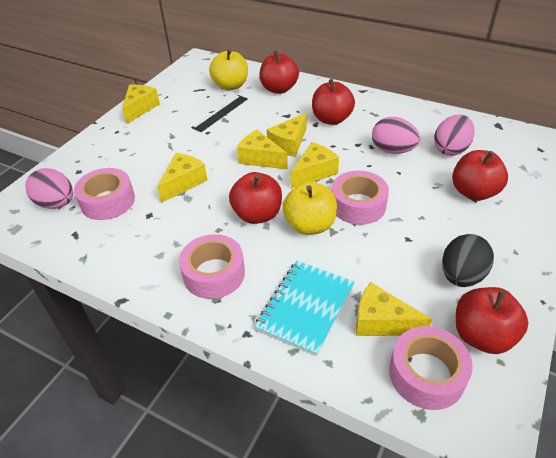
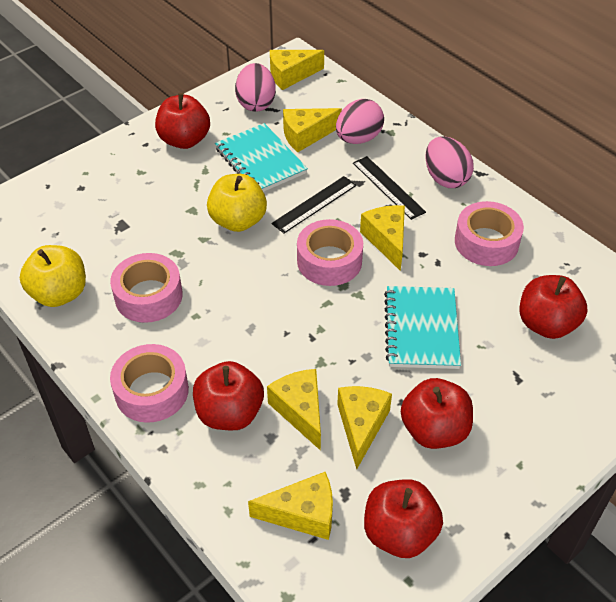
black egg: [442,234,494,287] = 1 -> none = 0
black ruler: [191,95,248,132] = 1 -> [271,176,357,233] [353,156,426,220] = 2
turquoise notebook: [255,261,354,356] = 1 -> [215,123,308,192] [384,286,461,369] = 2

